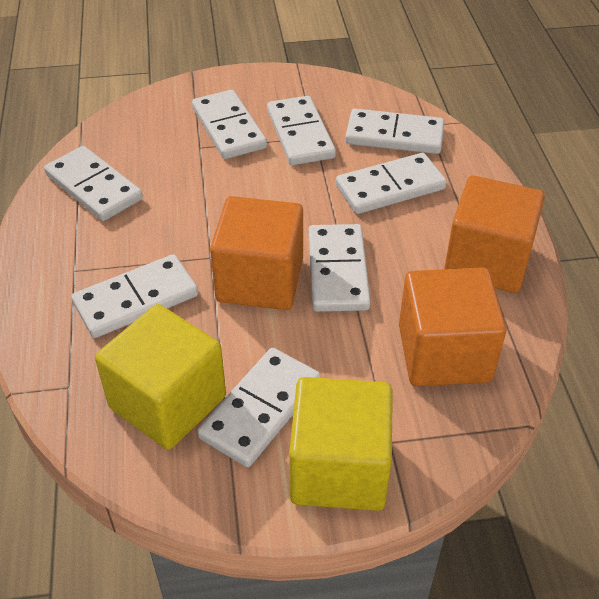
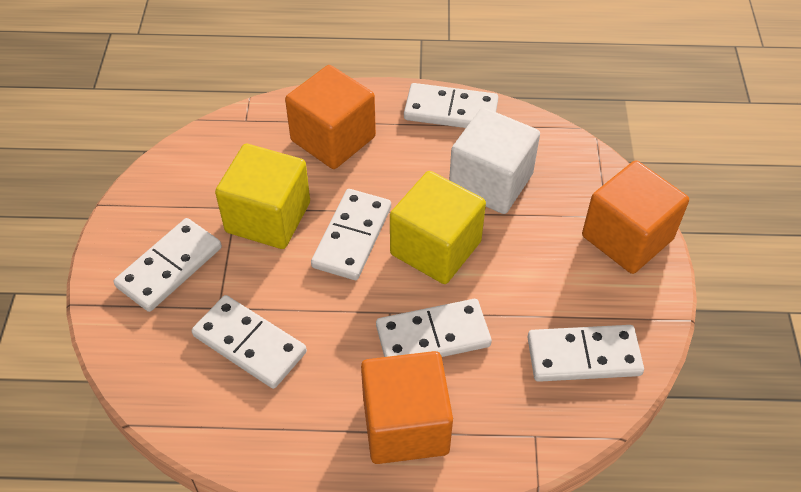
white cube: none = 0 -> [449,108,540,214] = 1
white domino: [44,146,143,221] [72,254,198,338] [192,90,267,159] [197,348,321,467] [267,96,336,165] [308,224,371,312] [336,153,447,214] [345,109,445,154] = 8 -> [114,218,222,312] [192,295,307,389] [311,189,391,280] [376,299,492,357] [404,83,498,128] [527,325,644,382] = 6

